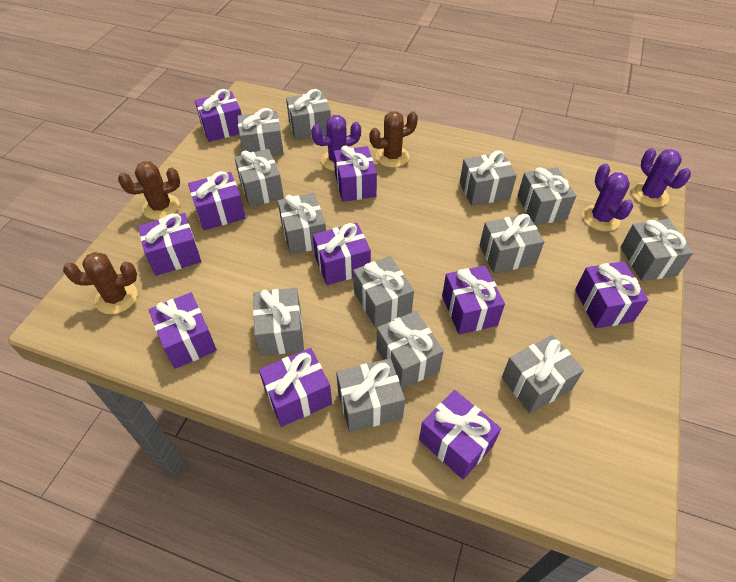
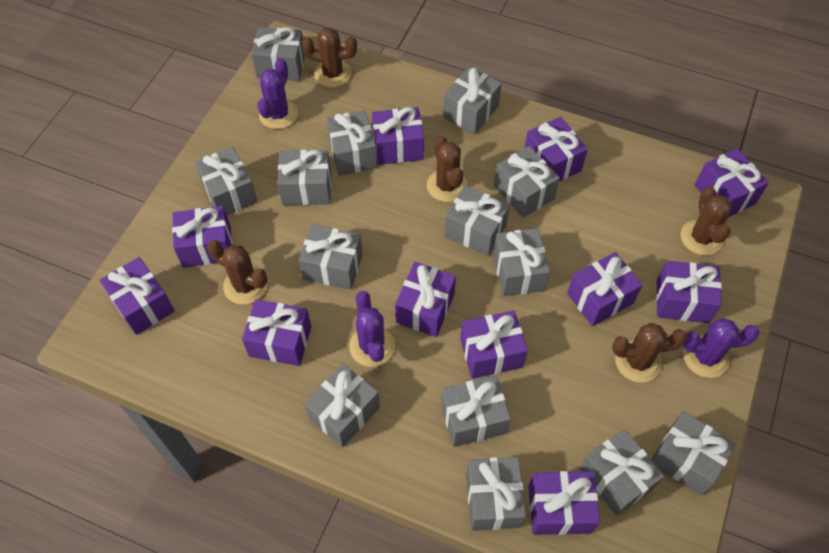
brown cactus: [63,252,137,314] [118,161,180,220] [370,111,418,168] = 3 -> [207,240,267,305] [301,27,357,87] [427,135,468,202] [612,323,688,383] [681,186,732,255] = 5
grey gift: [234,149,284,207] [237,108,284,156] [253,288,304,356] [278,193,326,255] [286,89,331,140] [336,358,405,432] [353,256,414,327] [376,311,444,389] [460,150,517,206] [479,214,544,273] [502,335,584,413] [517,167,576,225] [621,219,693,281] = 13 -> [195,147,258,215] [251,27,305,81] [277,150,331,205] [299,225,363,290] [304,364,380,447] [326,110,377,176] [441,375,511,447] [443,67,502,134] [445,186,510,256] [466,457,526,531] [493,228,550,296] [494,146,560,218] [579,429,664,516] [651,411,736,495] = 14
purple gift: [138,213,201,276] [149,292,217,369] [188,171,246,230] [195,89,242,142] [259,348,332,427] [313,223,371,285] [334,146,377,202] [419,390,501,479] [442,265,505,335] [575,261,648,328] = 10 -> [100,257,175,335] [172,206,232,268] [242,299,311,366] [372,107,424,165] [395,262,456,337] [460,310,528,379] [525,117,588,181] [528,471,600,535] [567,252,642,326] [656,261,722,323] [695,148,769,217] = 11

